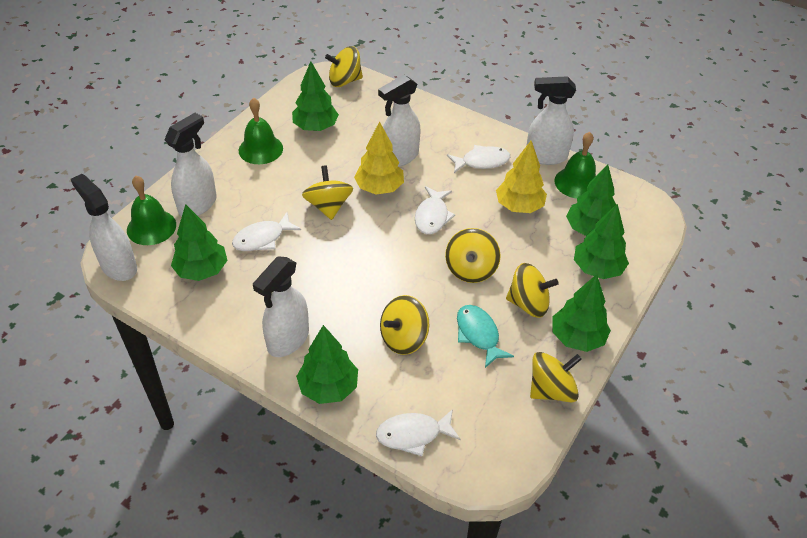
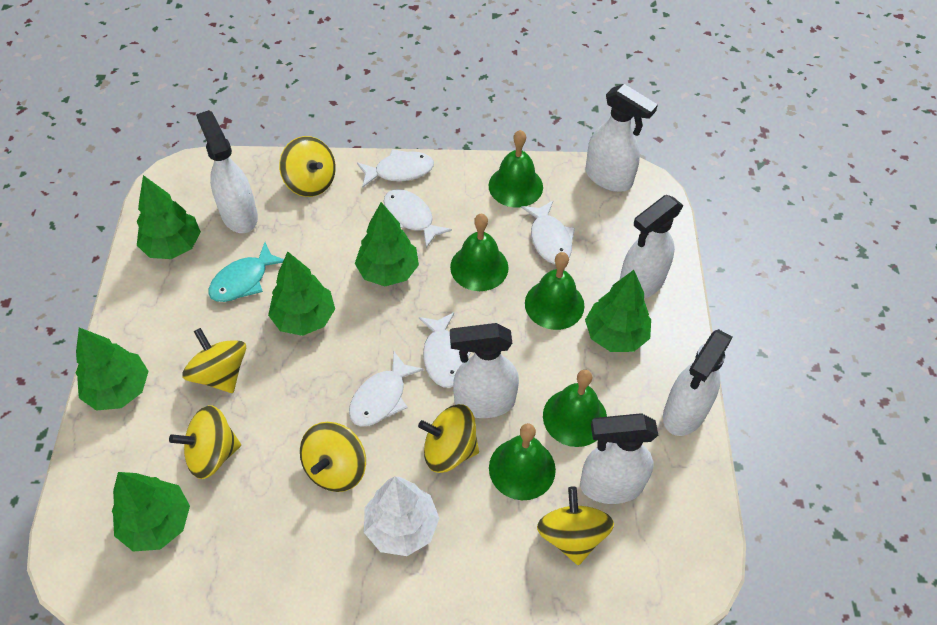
green bell: [127,176,176,245] [239,98,283,164] [554,132,596,199] = 3 -> [450,214,509,291] [489,130,543,207] [489,423,556,500] [525,252,584,330] [543,370,607,447] = 5
white fish: [232,212,301,251] [376,409,461,456] [415,186,455,234] [447,145,510,173] = 4 -> [349,352,424,427] [357,149,434,188] [384,189,452,248] [419,312,471,388] [521,201,575,264] = 5
white spray bottle: [71,174,137,281] [165,113,217,216] [253,256,309,357] [378,75,421,167] [527,76,576,165] = 5 -> [196,110,258,233] [450,323,519,418] [580,413,658,504] [585,84,658,192] [620,195,684,299] [663,329,733,436] = 6
white tree: none = 0 -> [364,476,439,556] = 1
yellow tree: [354,121,404,194] [496,141,547,213] = 2 -> none = 0

